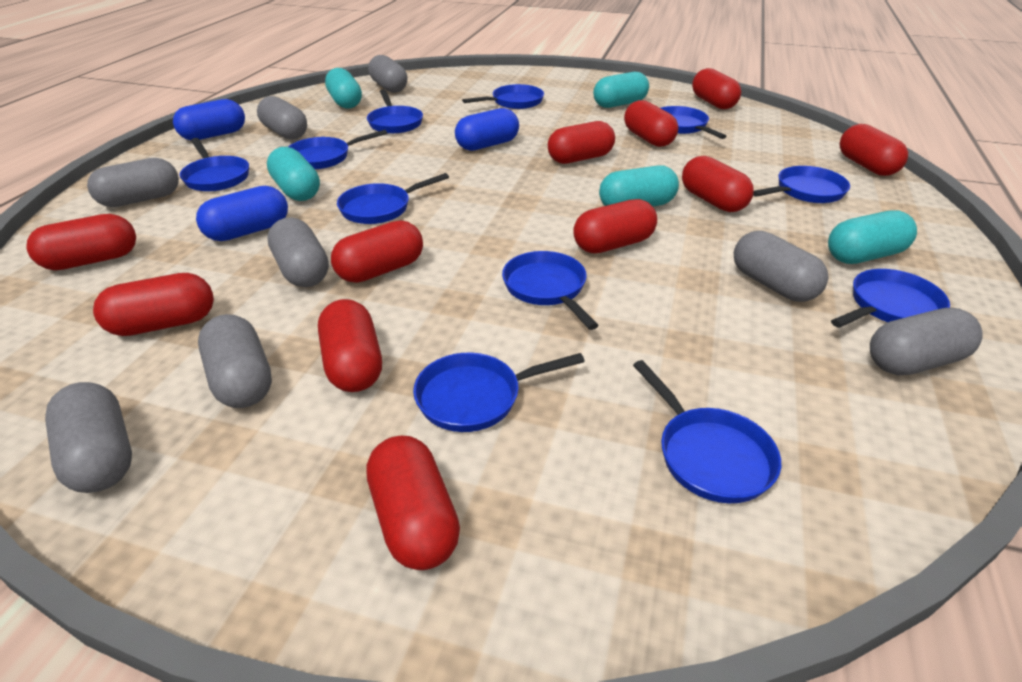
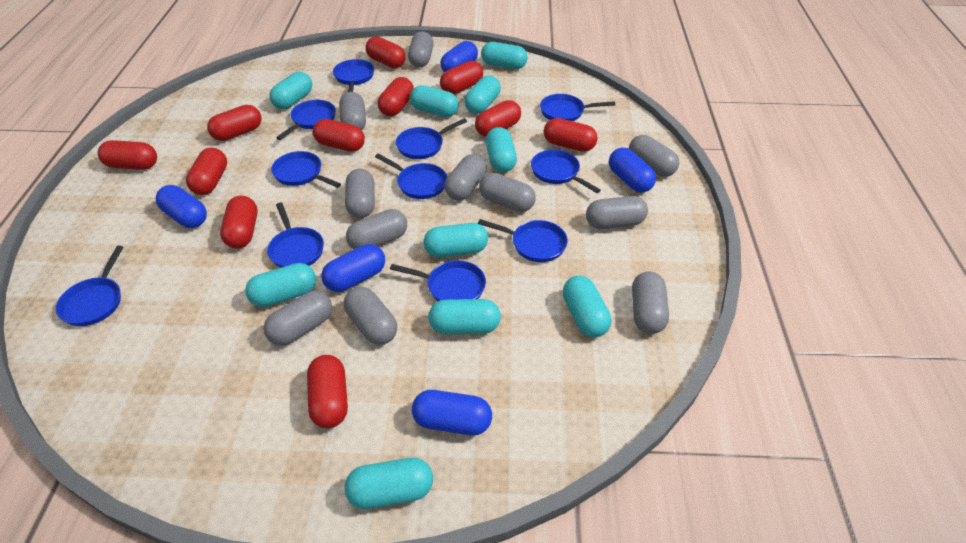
blue capsule: [173,99,245,140] [196,186,288,241] [455,108,519,151] = 3 -> [156,185,207,228] [321,244,385,292] [412,390,492,435] [440,41,478,72] [609,147,656,193] = 5
grey capsule: [45,382,132,493] [87,158,179,207] [198,314,272,408] [257,96,307,140] [267,217,329,287] [368,55,407,93] [734,231,828,302] [870,308,983,376] = 8 -> [264,291,332,346] [339,92,366,130] [344,286,397,345] [345,169,375,218] [346,209,407,250] [408,31,433,67] [445,154,487,201] [479,173,536,212] [586,196,648,229] [629,135,679,177] [632,272,669,334] = 11
turquoise capsule: [267,147,320,201] [325,68,362,109] [593,72,649,108] [599,165,679,207] [828,211,917,264] = 5 -> [245,263,316,307] [269,72,312,109] [345,458,433,509] [410,85,459,117] [423,223,488,258] [428,299,501,334] [464,75,501,114] [481,42,528,69] [486,127,517,173] [563,276,611,337] = 10

